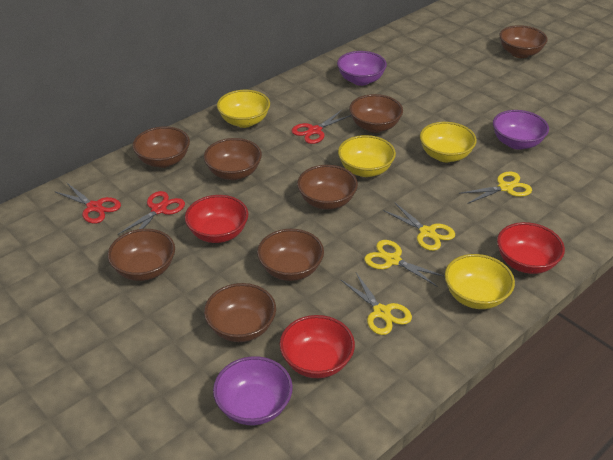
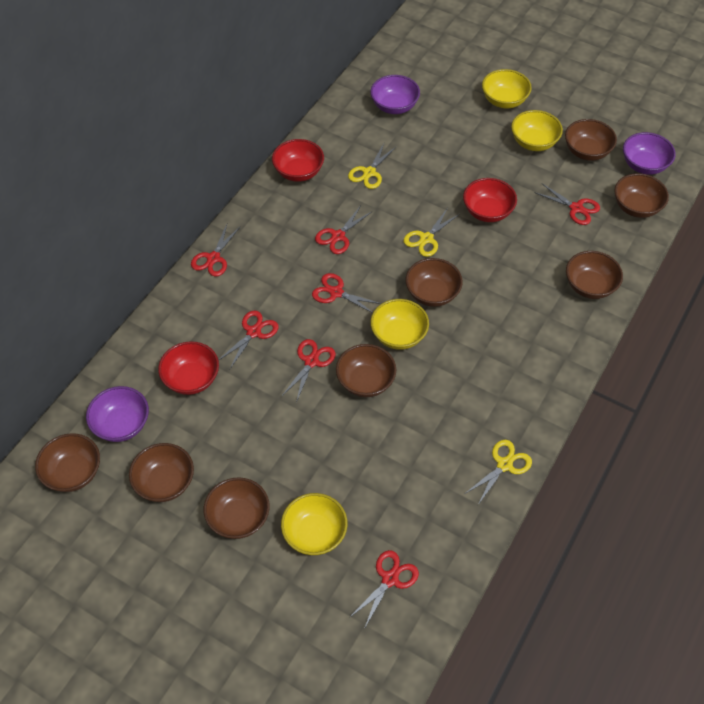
red scissors: [54,183,121,224] [118,191,185,234] [292,110,351,144] = 3 -> [191,224,241,277] [219,311,279,369] [281,339,336,403] [312,273,382,313] [315,205,372,254] [349,550,419,629] [534,183,600,225] = 7
yellow scissors: [341,273,412,335] [364,240,445,287] [383,202,455,251] [459,172,532,204] = 4 -> [348,143,397,189] [404,209,459,257] [466,440,532,505] = 3

